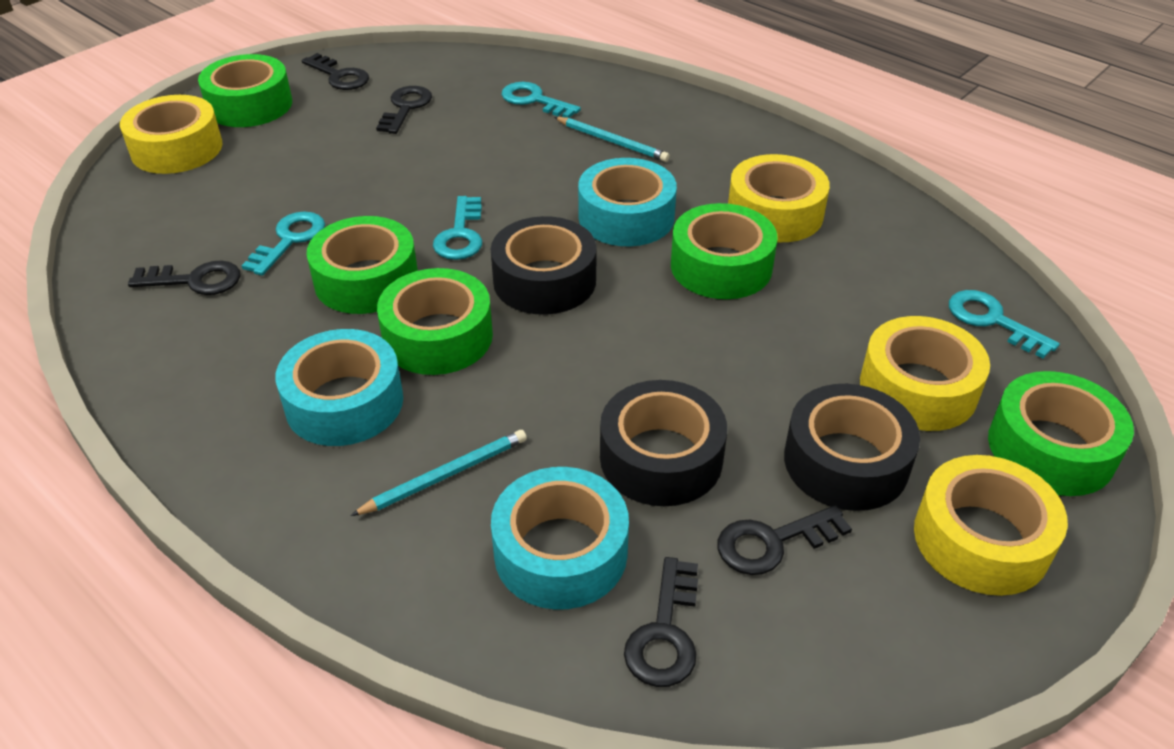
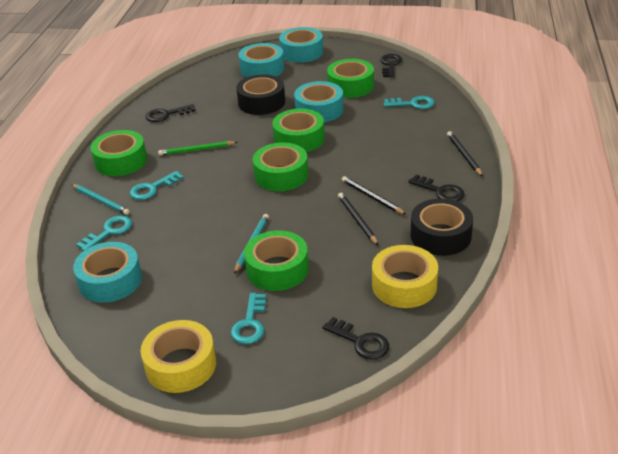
black key: [128,261,240,295] [302,53,369,90] [376,86,432,134] [624,557,698,687] [717,505,852,575] = 5 -> [145,104,196,122] [322,317,389,359] [380,54,402,77] [408,175,465,201] = 4
black pencil: none = 0 -> [338,193,378,245] [342,176,406,215] [447,131,483,176] = 3
black tape: [491,216,597,315] [600,380,727,506] [784,384,920,511] = 3 -> [236,74,285,115] [410,199,473,256] = 2
green pencil: none = 0 -> [158,141,237,155] = 1
turquoise tape: [275,329,403,446] [491,467,629,610] [578,158,677,246] = 3 -> [73,242,142,303] [239,43,284,78] [279,27,323,63] [294,81,343,122] = 4
yellow tape: [120,95,222,174] [728,154,830,242] [860,316,990,431] [914,455,1068,596] = 4 -> [141,320,216,393] [372,245,438,308] = 2

